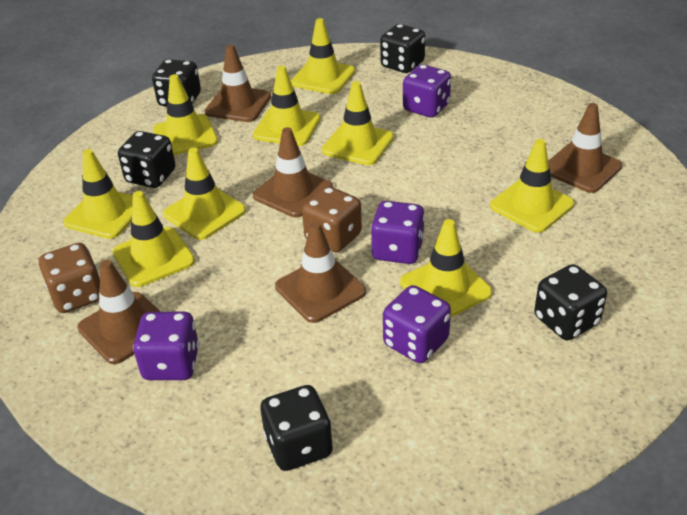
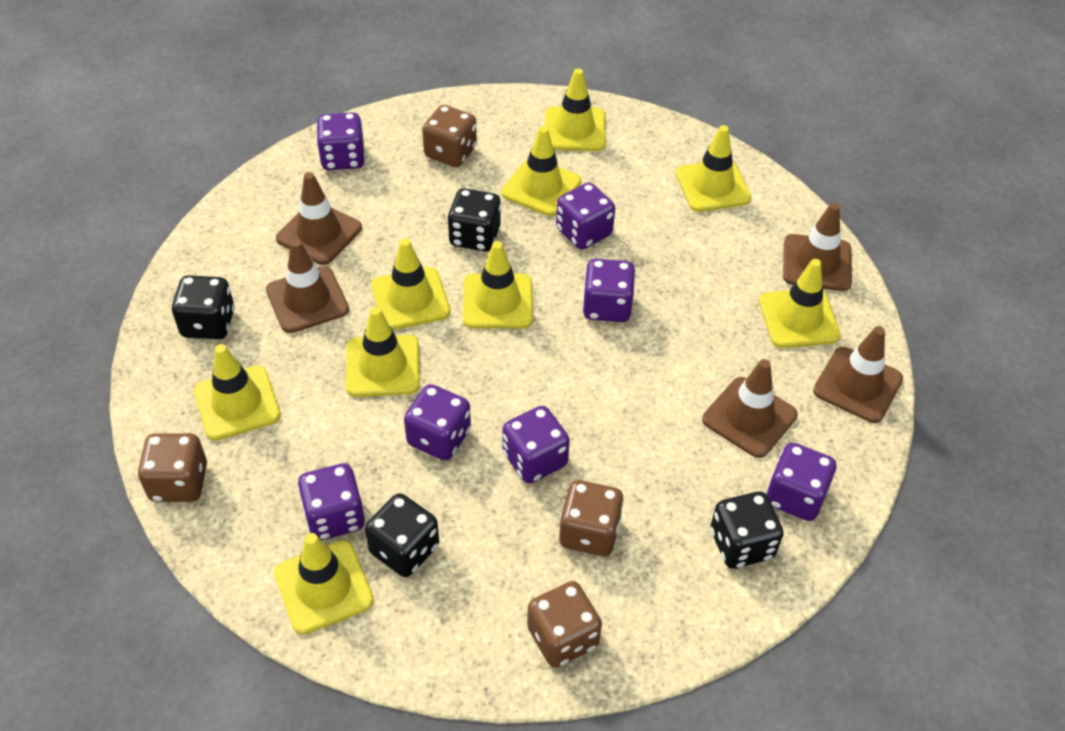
black dice: [118,131,176,188] [152,59,201,106] [260,385,333,471] [380,24,425,73] [534,264,607,340] = 5 -> [171,275,235,339] [365,493,439,577] [447,188,501,252] [710,491,784,569] = 4
brown dice: [39,243,100,313] [302,186,362,252] = 2 -> [138,433,207,502] [422,105,477,167] [527,581,602,667] [559,480,624,556] = 4
purple dice: [133,312,199,380] [371,201,425,264] [383,285,451,363] [403,64,451,118] = 4 -> [298,463,365,540] [316,112,365,170] [404,384,471,461] [502,406,570,483] [556,183,615,250] [582,259,635,322] [766,443,836,521] = 7

